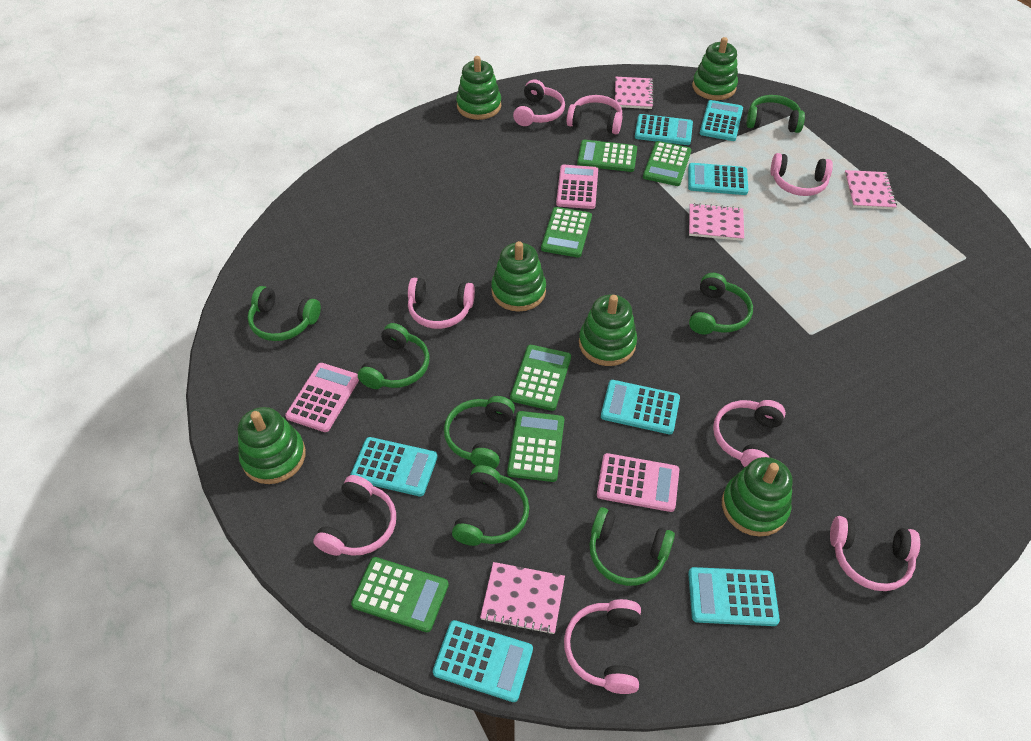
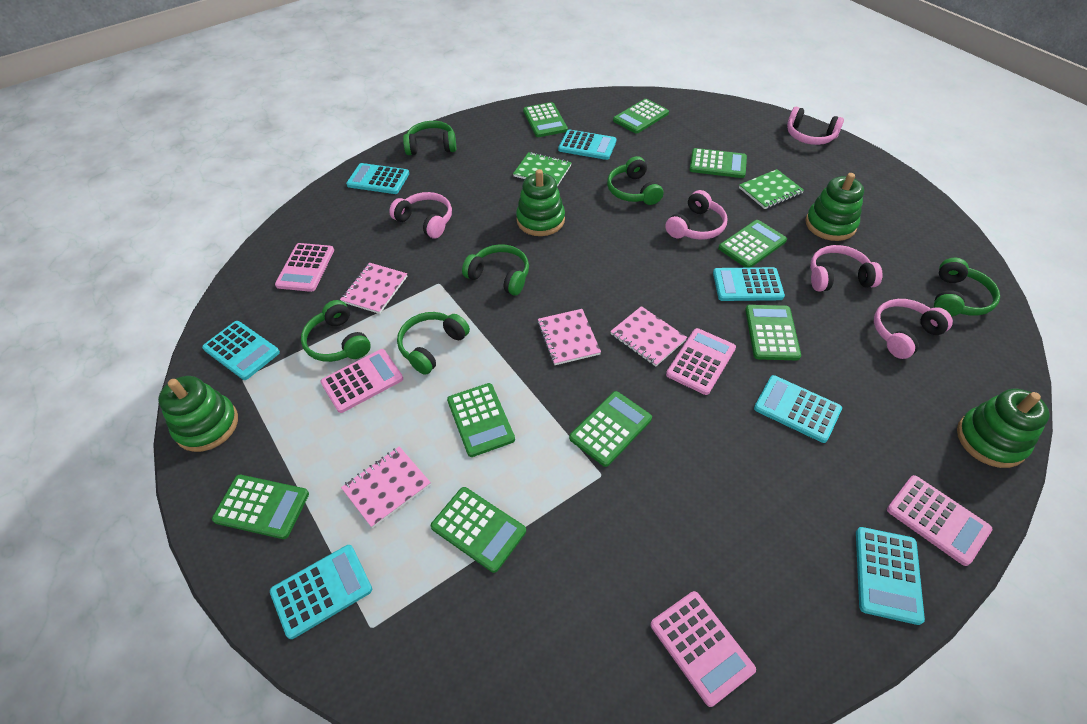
green calculator: [351,557,449,632] [507,411,564,482] [510,345,571,411] [541,207,592,258] [577,140,637,172] [643,141,691,186] = 6 -> [212,475,309,539] [431,487,526,573] [447,383,515,457] [523,102,568,137] [569,391,652,467] [613,99,669,134] [690,148,747,178] [718,220,787,268] [745,305,801,360] = 9
green headphones: [248,286,321,341] [358,323,429,389] [444,396,515,469] [452,465,529,546] [589,507,675,586] [689,273,753,334] [746,95,805,133] = 7 -> [301,300,371,362] [397,312,470,375] [403,121,456,155] [462,244,529,296] [607,156,663,205] [934,258,1000,316] = 6
green notebook: none = 0 -> [513,152,572,187] [739,169,804,209] = 2
green stacking toy: [238,407,306,484] [456,56,501,120] [491,241,546,312] [579,295,637,366] [692,37,738,100] [722,457,793,537] = 6 -> [158,376,238,452] [516,169,565,236] [805,173,864,241] [957,389,1050,468] = 4
pink calculator: [285,363,359,432] [556,165,598,209] [597,453,679,512] = 3 -> [275,243,334,292] [320,349,403,413] [650,591,756,707] [666,328,736,395] [887,475,992,566] = 5
pink headphones: [313,475,396,556] [408,278,475,329] [513,79,565,126] [564,599,641,694] [566,95,623,134] [713,400,786,467] [770,153,833,196] [830,516,920,591] = 8 -> [389,192,452,238] [665,190,728,240] [787,107,844,145] [810,245,883,292] [874,299,953,359] = 5

